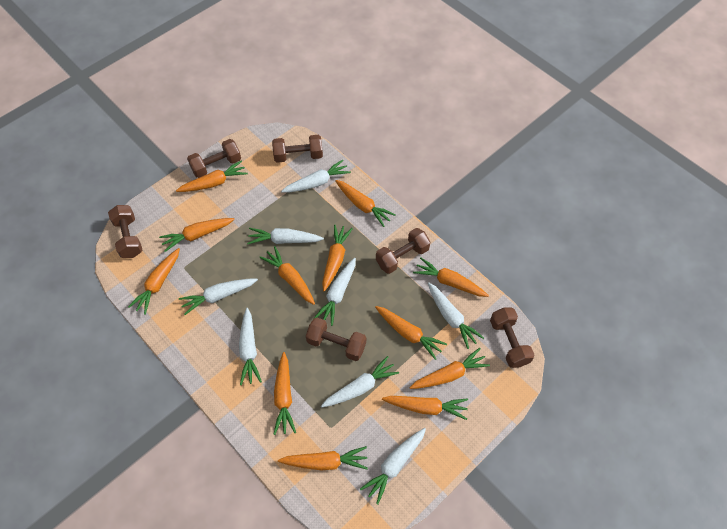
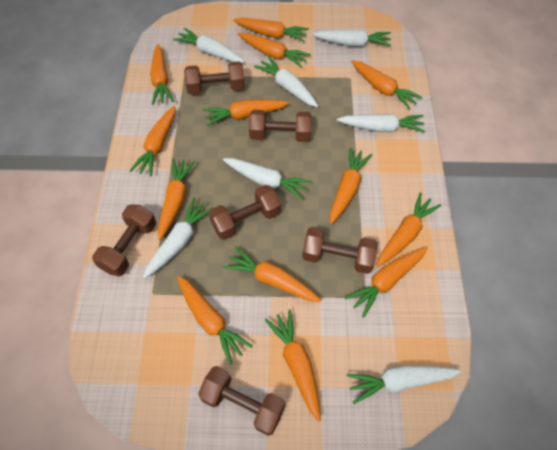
orange carrot: [128,248,180,315] [159,218,235,252] [176,161,248,192] [259,246,315,305] [273,352,296,435] [278,446,368,470] [322,224,353,292] [335,180,396,227] [375,306,447,360] [382,396,468,420] [409,348,490,389] [413,257,489,297] = 12 -> [130,106,176,176] [150,44,174,105] [158,158,195,240] [177,276,252,365] [203,99,289,126] [223,246,321,302] [233,18,309,42] [238,33,311,68] [265,310,321,422] [330,148,372,224] [344,247,428,318] [351,60,422,110] [377,192,441,267] = 13
white carrot: [179,279,258,315] [239,308,262,385] [247,228,324,244] [281,160,351,193] [313,258,356,326] [321,356,399,408] [360,428,426,504] [428,282,484,349] = 8 -> [143,197,214,279] [173,28,245,63] [223,158,311,200] [254,56,318,107] [313,30,391,47] [337,114,425,133] [346,366,461,404] = 7

